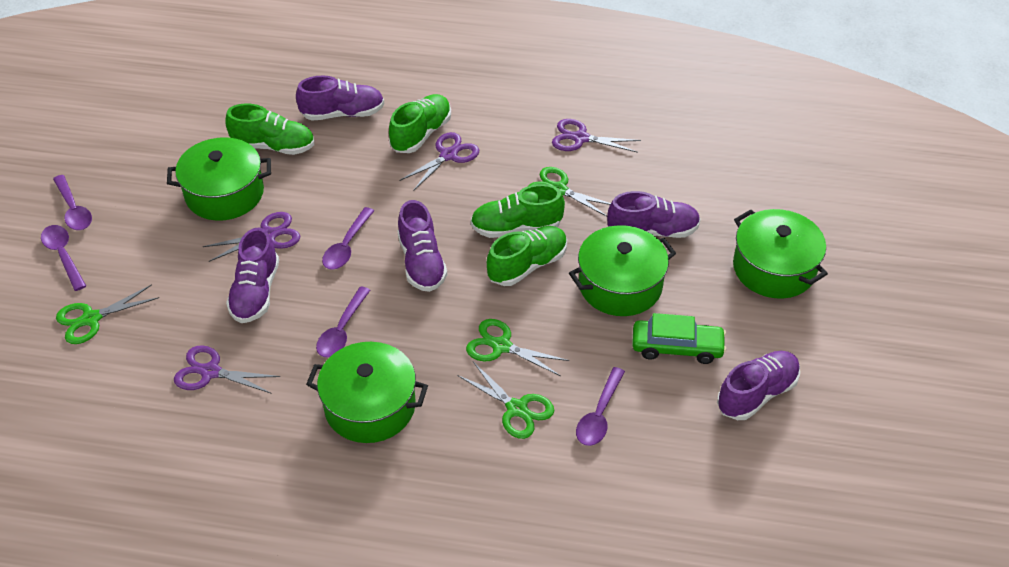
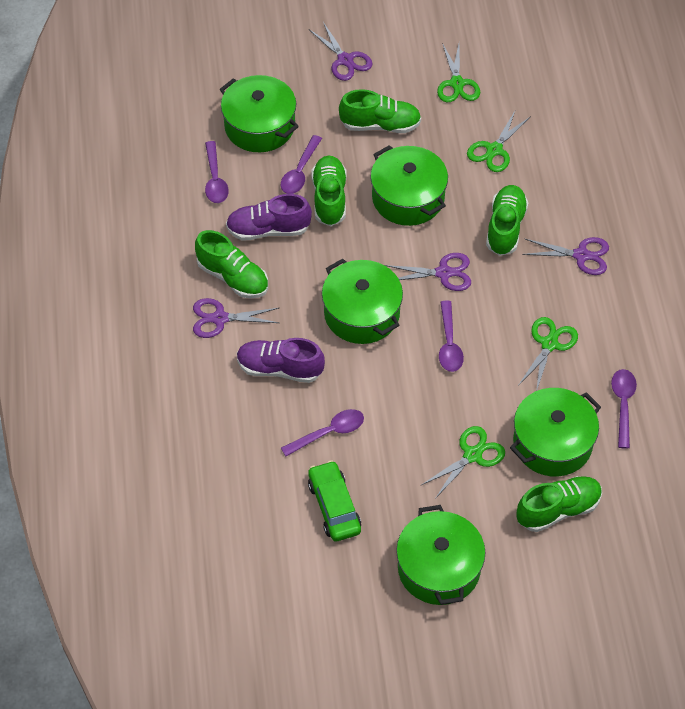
green pot: [167,137,271,221] [306,342,428,443] [569,225,676,316] [733,209,828,299] = 4 -> [220,75,299,152] [322,259,403,344] [370,145,448,226] [396,505,485,605] [510,388,601,477] = 5
green shoe: [225,103,314,155] [389,94,451,153] [470,184,565,238] [487,226,567,286] = 4 -> [195,230,268,298] [311,155,347,226] [339,89,421,133] [486,185,528,256] [517,476,602,532] = 5
purple shoe: [226,228,279,323] [296,75,384,121] [398,200,447,292] [607,191,701,238] [717,351,800,420] = 5 -> [226,194,312,240] [237,338,325,383] = 2

